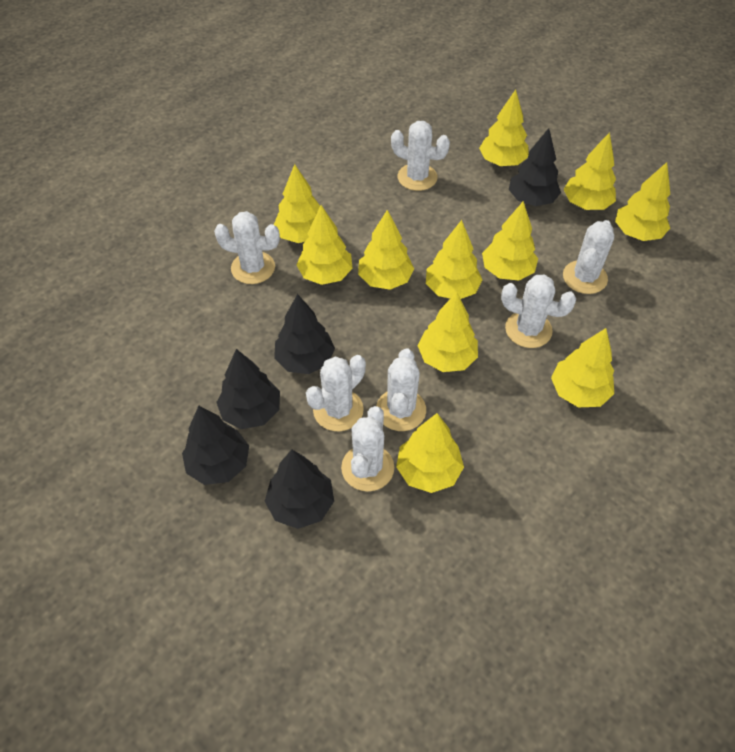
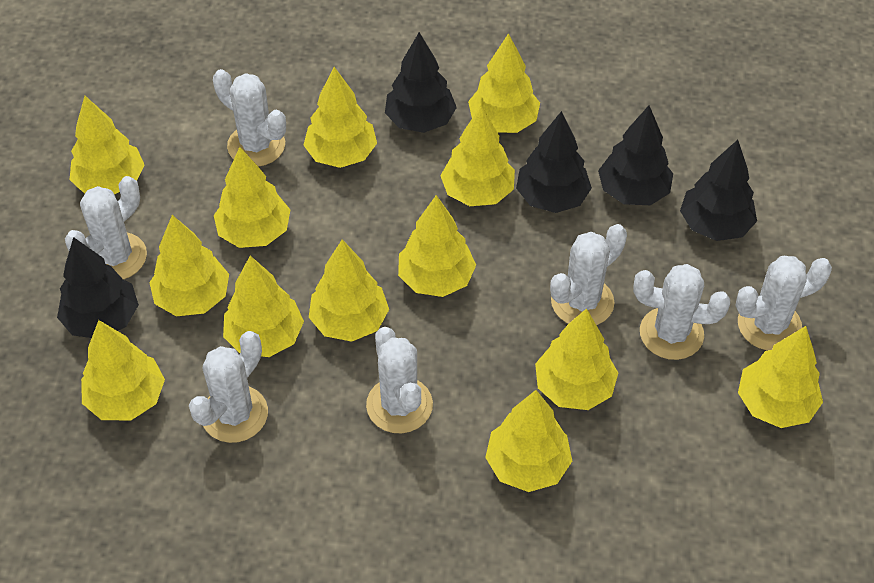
yellow tree: [274,164,320,243] [297,205,353,285] [358,210,414,290] [396,413,464,493] [418,292,478,372] [426,220,482,299] [479,90,529,166] [482,201,538,280] [551,328,614,407] [564,132,616,210] [615,162,670,241] = 11 -> [70,96,145,194] [81,320,165,420] [149,215,229,316] [214,147,290,248] [223,256,304,357] [303,67,377,168] [309,239,389,342] [398,195,476,297] [440,106,515,206] [468,33,540,133] [485,390,572,492] [535,308,618,410] [738,326,823,428] = 13

